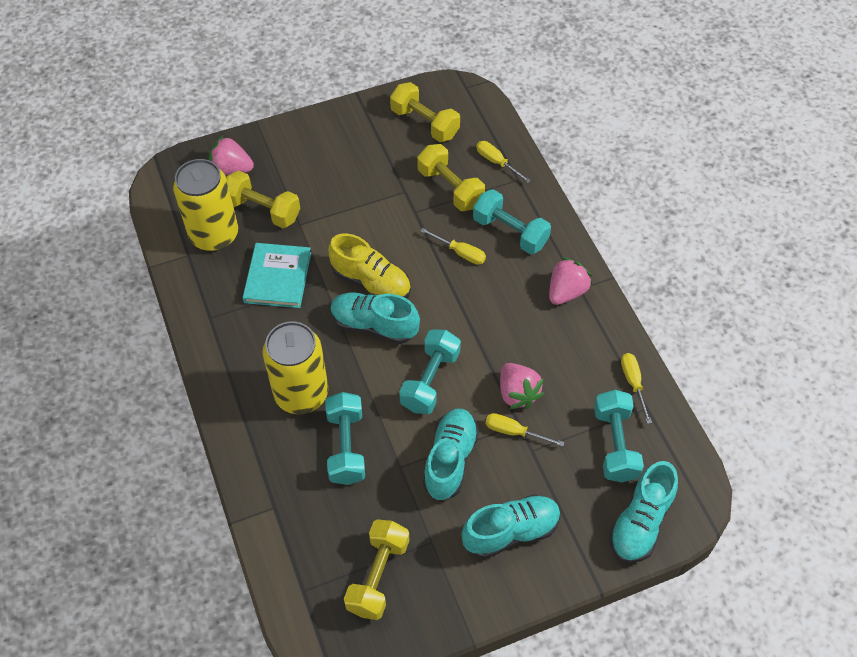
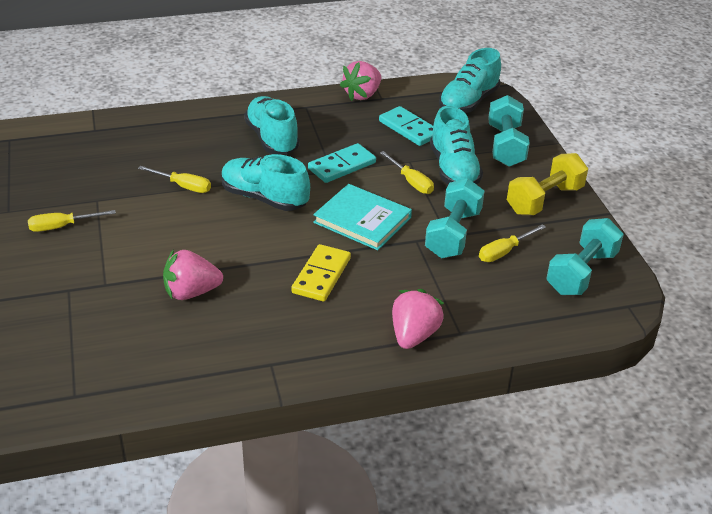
turquoise domino: none = 0 -> [308,143,376,183] [379,106,433,146] = 2
turquoise dumbbell: [325,392,365,485] [399,329,461,414] [473,189,551,254] [594,390,644,483] = 4 -> [425,178,485,258] [488,95,530,167] [546,218,624,295] = 3
yellow can: [173,159,238,251] [262,321,328,414] = 2 -> none = 0
yellow domino: none = 0 -> [291,244,351,301] = 1
yellow dumbbell: [226,171,300,228] [344,519,409,620] [390,82,460,142] [417,144,485,211] = 4 -> [507,153,588,215] = 1
yellow shoe: [328,233,411,299] = 1 -> none = 0

